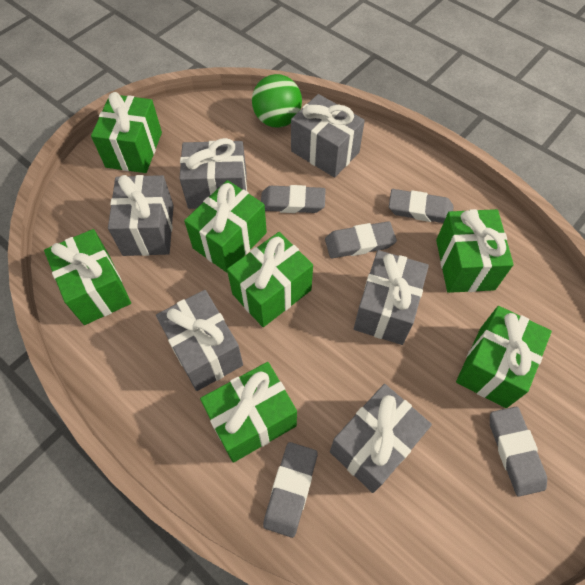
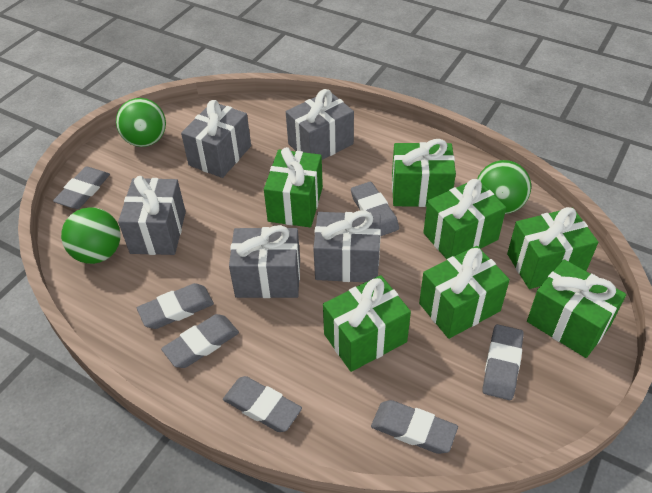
green ball: [252,74,302,128] = 1 -> [61,207,120,264] [116,98,166,147] [477,160,531,214] = 3
grey eraser: [261,185,326,213] [263,442,318,538] [325,221,397,258] [389,189,454,223] [490,407,547,497] = 5 -> [53,167,110,209] [137,283,214,329] [161,314,239,368] [223,376,302,432] [351,182,399,236] [371,400,458,454] [482,324,524,400] = 7
grey gift: [108,175,174,256] [156,290,243,391] [179,138,247,209] [291,94,365,178] [330,384,432,493] [354,250,429,345] = 6 -> [118,176,186,255] [181,100,251,178] [229,225,300,298] [286,89,354,160] [313,210,381,282] = 5

